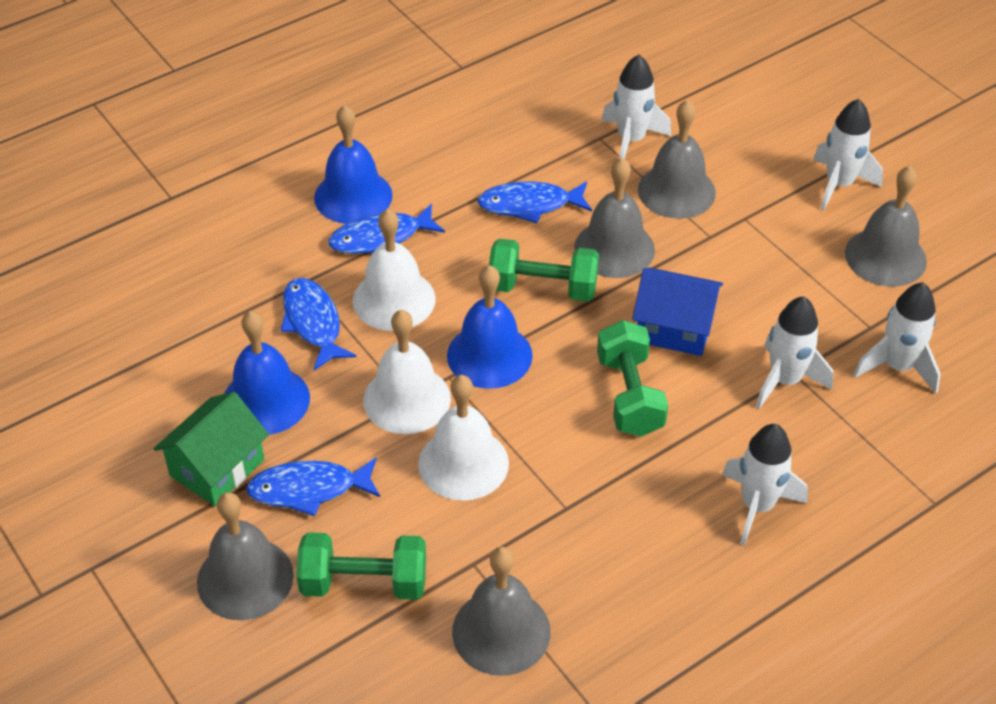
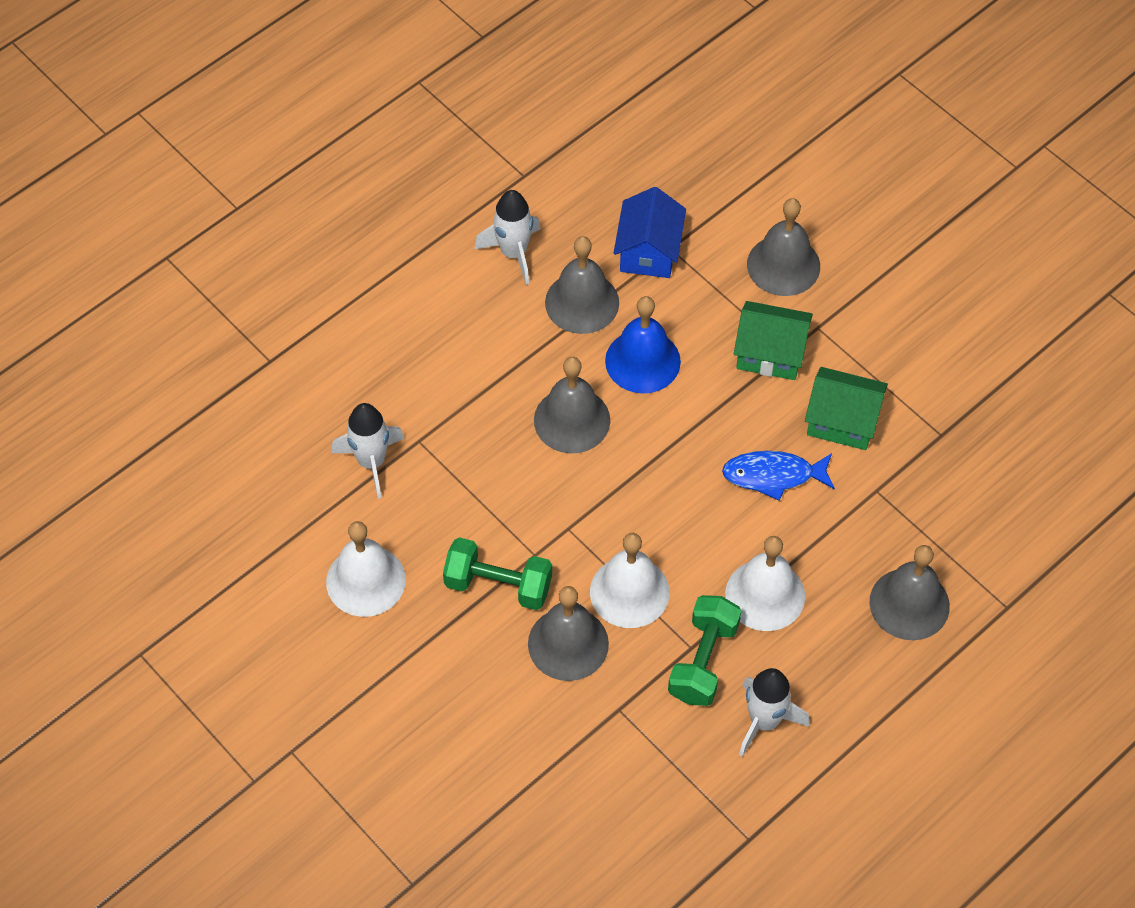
blue bell: [224,311,310,435] [314,105,393,224] [447,265,533,389] = 3 -> [605,296,681,394] = 1
blue fish: [246,457,380,516] [281,278,356,370] [328,204,445,254] [477,181,592,223] = 4 -> [722,451,835,501] = 1
green dumbbell: [296,532,426,600] [489,239,599,302] [597,320,668,437] = 3 -> [443,537,552,610] [668,595,741,706] = 2
green house: [154,392,269,506] = 1 -> [734,301,813,380] [805,367,888,450] = 2
white rocket: [602,54,671,159] [722,424,808,546] [756,296,834,409] [813,99,883,211] [854,282,941,394] = 5 -> [332,403,405,498] [474,190,541,285] [739,668,810,757] = 3

